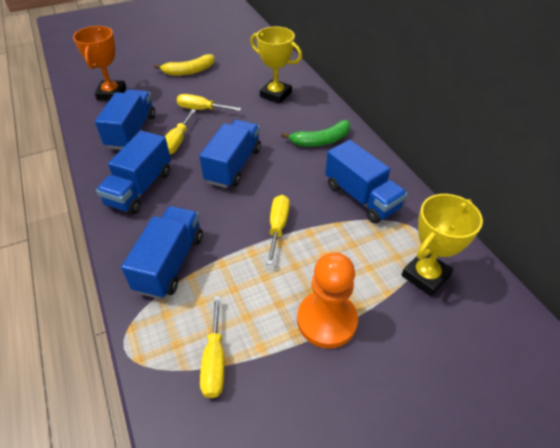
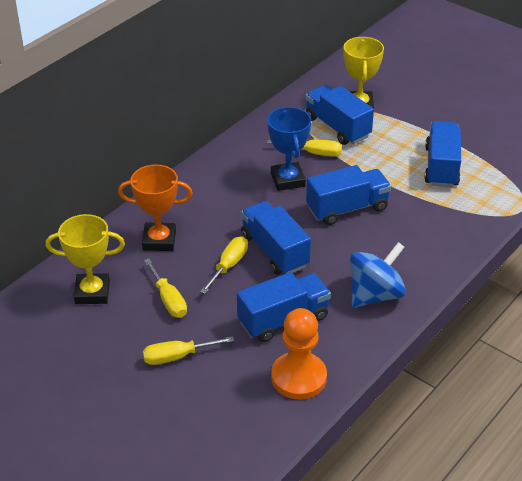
blue spinning top: none = 0 -> [350,242,406,308] = 1
blue trophy: none = 0 -> [267,107,311,191] = 1
green banana: [281,120,351,147] = 1 -> none = 0
yellow banana: [154,54,215,76] = 1 -> none = 0

